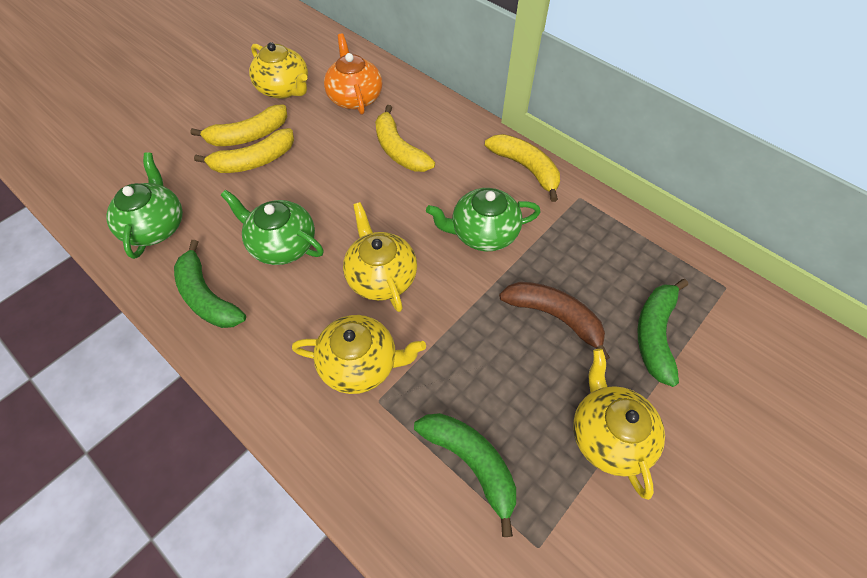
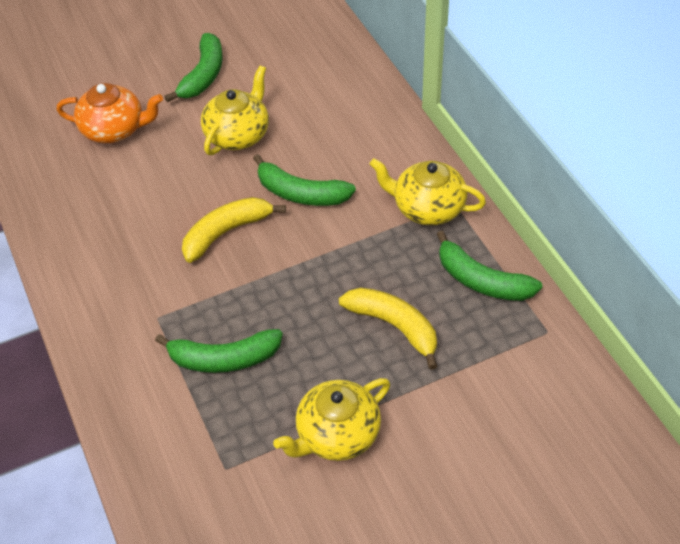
brown banana: [499,282,610,360] = 1 -> none = 0
green banana: [174,240,246,328] [414,413,516,537] [637,279,688,387] = 3 -> [155,329,283,373] [164,33,223,102] [253,154,356,206] [437,231,542,301] = 4
green teapot: [106,152,183,259] [221,190,324,265] [426,188,541,251] = 3 -> none = 0
yellow banana: [190,104,287,146] [194,128,294,173] [375,105,435,172] [485,134,560,202] = 4 -> [182,197,286,263] [339,287,437,370] = 2
yellow teapot: [249,42,308,99] [292,315,426,394] [343,202,417,312] [573,349,665,500] = 4 -> [201,66,269,155] [273,378,390,461] [370,158,486,225] = 3

